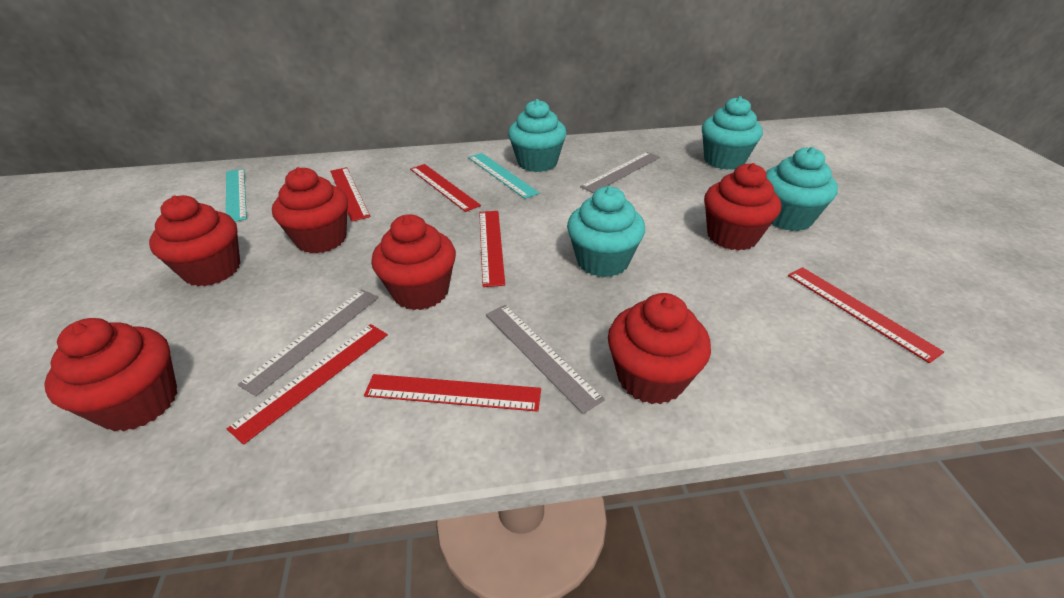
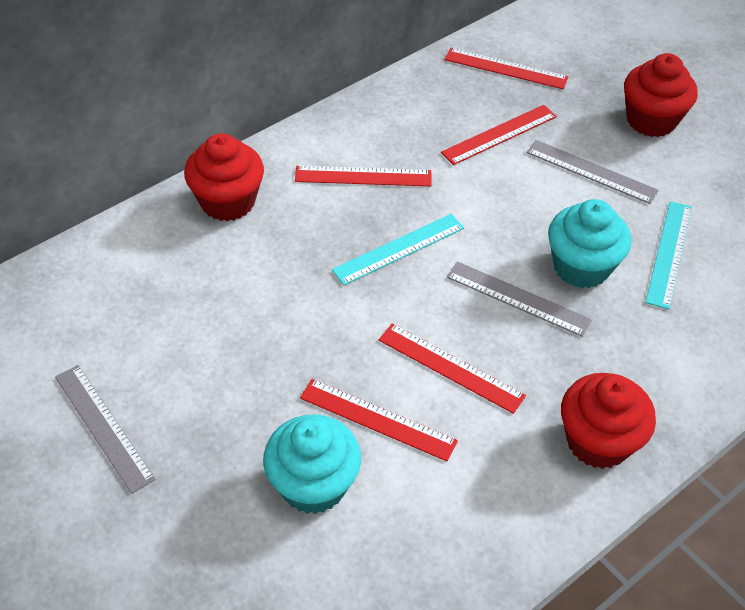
red cupcake: [44,318,177,431] [149,195,240,286] [272,167,348,254] [371,214,456,310] [608,293,711,404] [704,163,781,251] = 6 -> [184,133,264,221] [561,373,656,469] [624,53,698,137] = 3
red ruler: [227,324,388,445] [330,167,370,222] [364,374,541,412] [410,164,481,212] [479,211,505,287] [788,267,944,363] = 6 -> [295,166,432,186] [300,379,458,461] [379,324,526,414] [441,105,557,165] [444,48,568,89] = 5
turquoise cupcake: [508,99,567,172] [567,186,645,277] [702,96,763,170] [766,147,838,231] = 4 -> [263,414,361,514] [548,199,631,288] = 2

